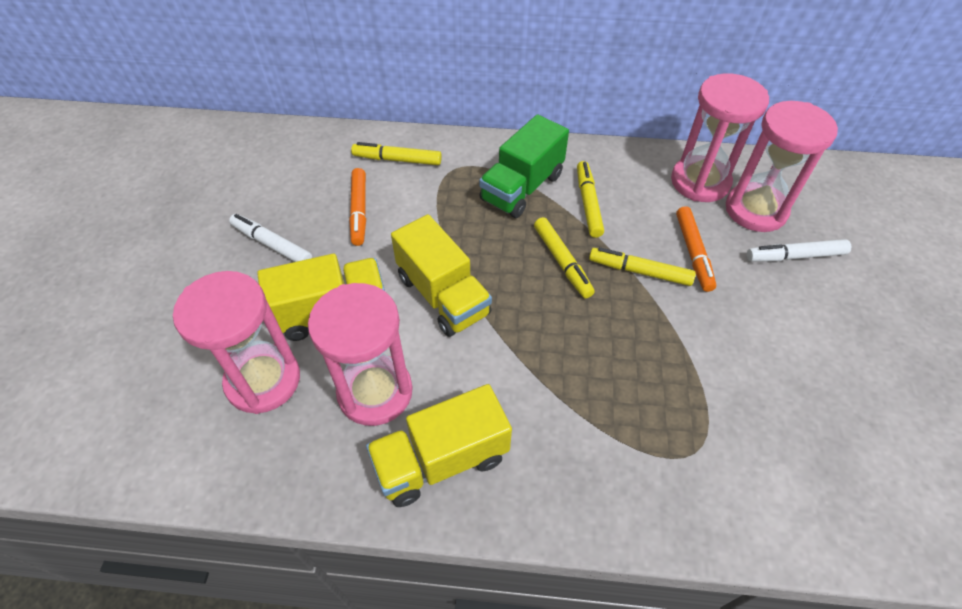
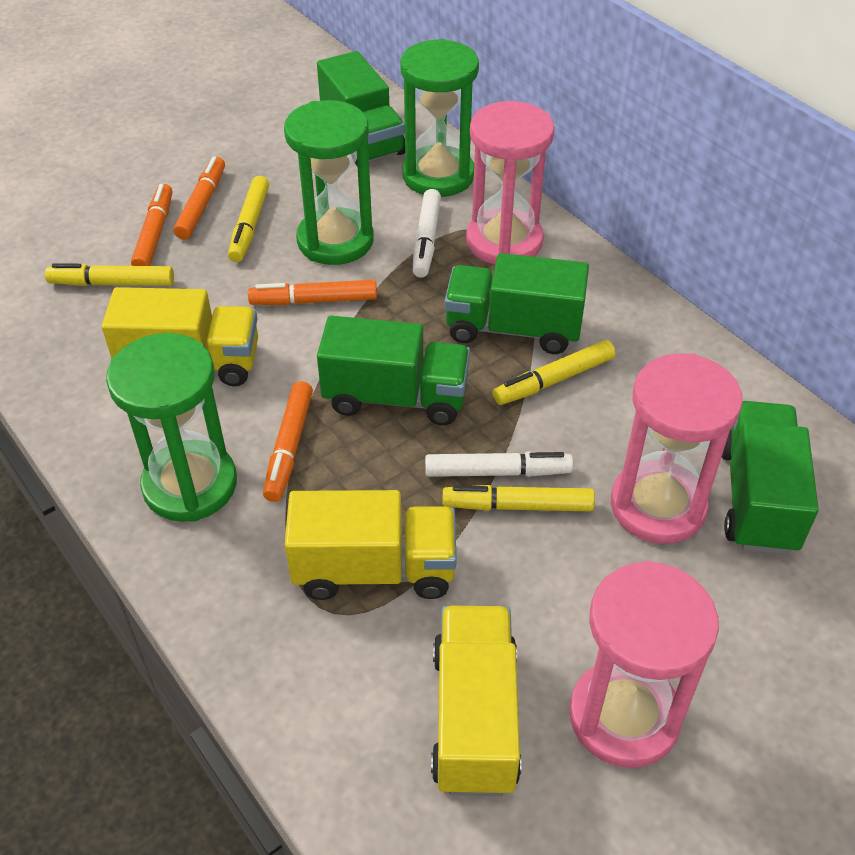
green hourglass: none = 0 -> [106,333,237,522] [284,100,374,265] [400,39,479,197] = 3
green truck: [479,114,569,218] = 1 -> [317,51,405,165] [317,316,470,425] [445,253,589,354] [722,401,819,555] = 4
orange marker: [349,168,366,246] [676,206,716,292] = 2 -> [131,184,172,266] [173,156,225,239] [248,280,377,305] [263,381,313,502] = 4
pink hourglass: [173,271,300,414] [308,283,413,426] [671,73,769,202] [726,101,838,232] = 4 -> [466,101,555,265] [569,561,719,768] [611,353,743,544] = 3

